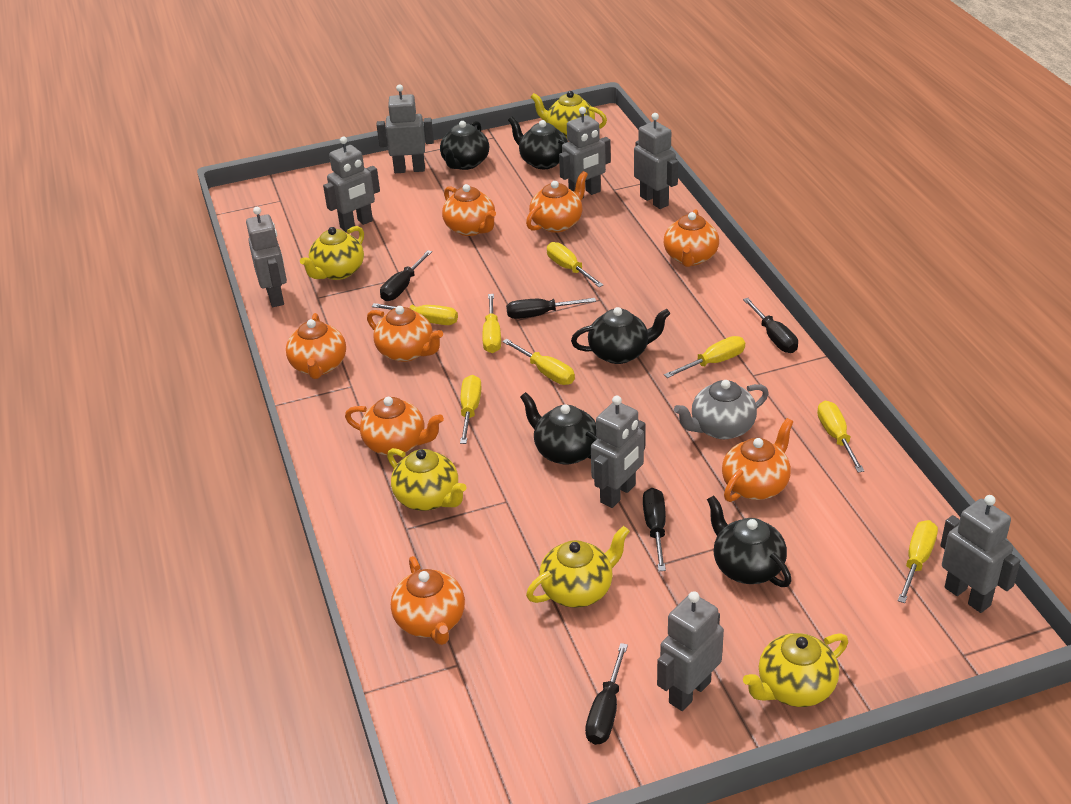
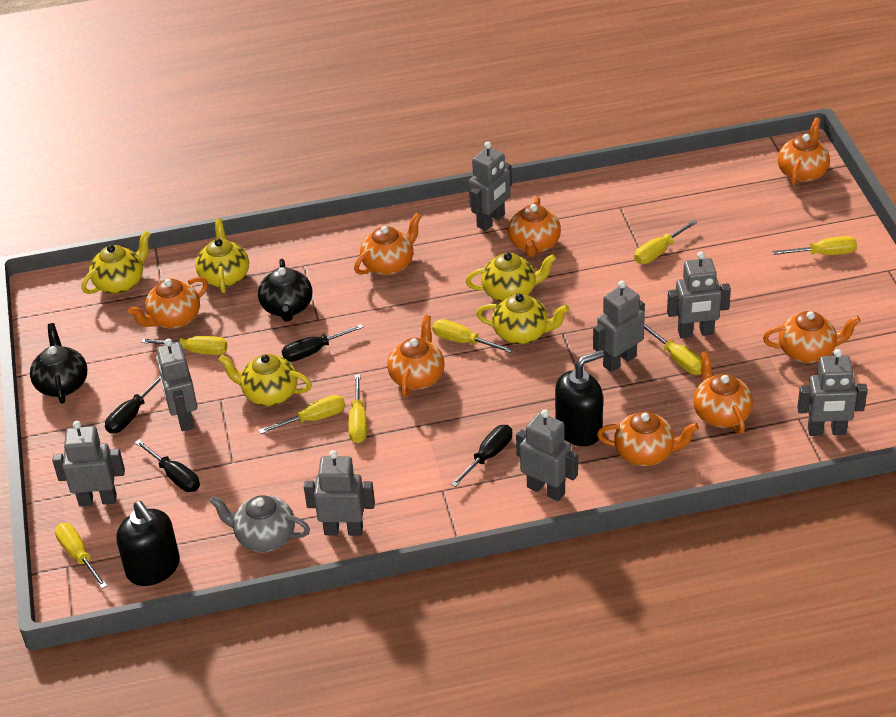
black screwdriver: [380,250,432,301] [506,298,596,319] [585,643,628,745] [643,488,666,571] [743,298,798,353] = 5 -> [105,375,161,433] [135,440,200,492] [282,324,364,362] [451,425,512,487] = 4
black soap dispenser: none = 0 -> [116,501,180,586] [555,350,604,446] = 2
black teapot: [440,121,489,170] [508,117,568,169] [520,392,597,465] [571,307,670,364] [707,496,792,587] = 5 -> [30,323,87,404] [258,259,313,322] = 2

